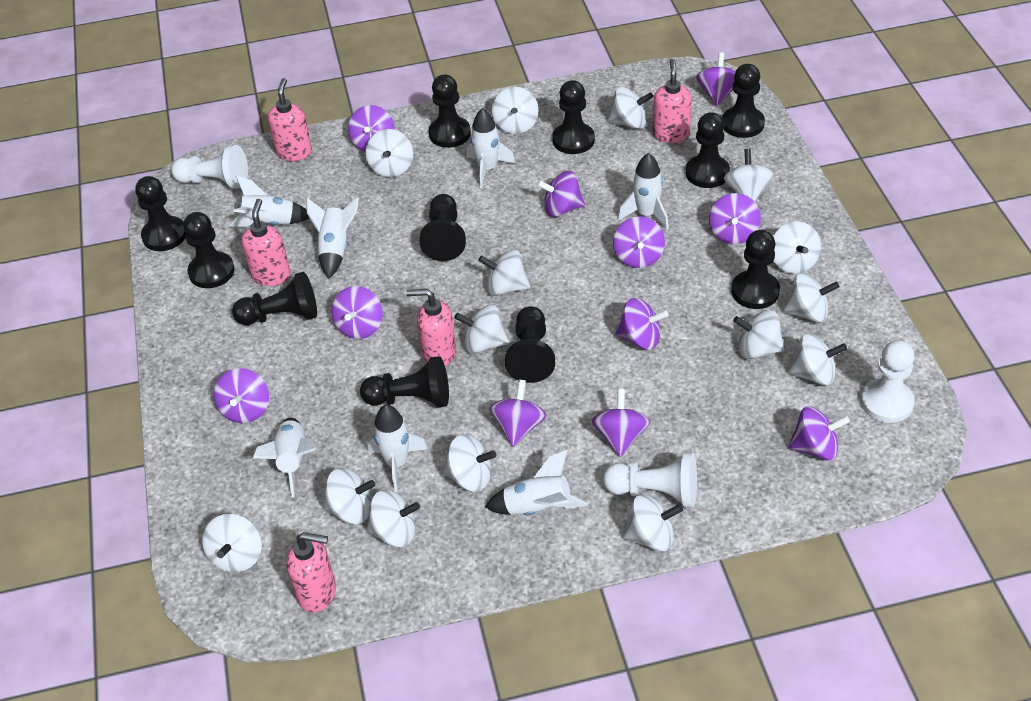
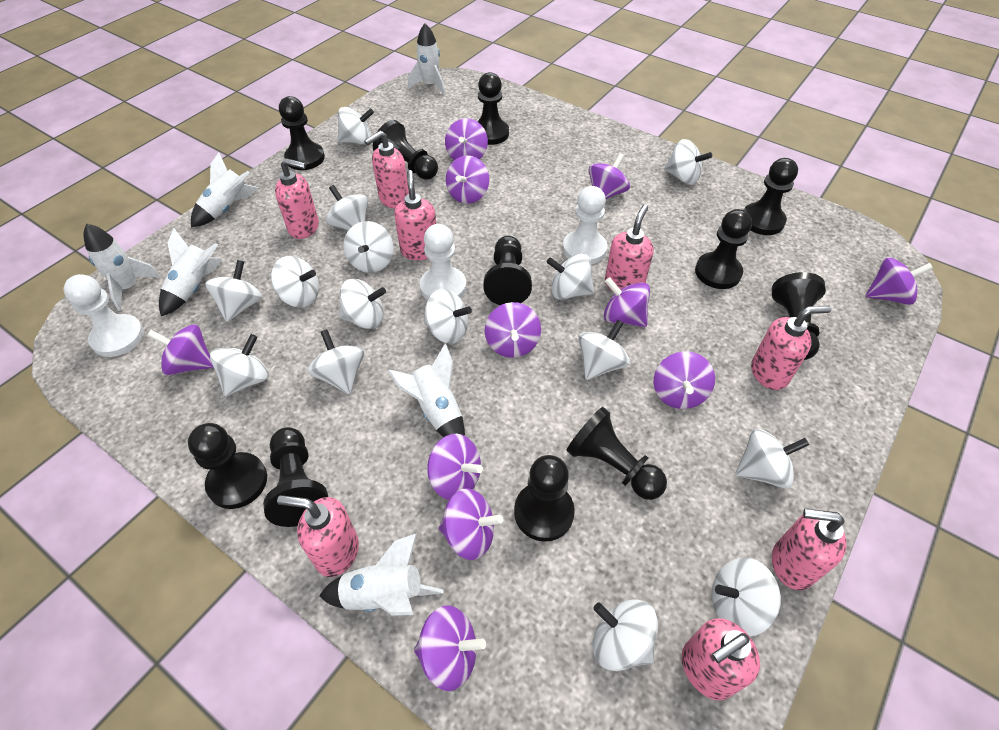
pink soap dispenser: [241,199,290,286] [268,78,312,161] [286,532,336,613] [406,289,456,367] [653,59,692,143] = 5 -> [275,158,319,239] [277,495,359,577] [364,131,409,209] [394,170,436,260] [605,205,654,291] [682,618,760,700] [751,306,831,390] [772,509,847,590] = 8
white rocket: [228,176,309,227] [253,418,316,498] [306,197,359,278] [367,405,428,492] [467,108,515,188] [485,450,588,515] [618,153,669,230] = 7 -> [83,224,161,311] [159,228,223,316] [191,152,258,227] [319,533,443,616] [388,344,465,437] [408,23,445,95] = 6

